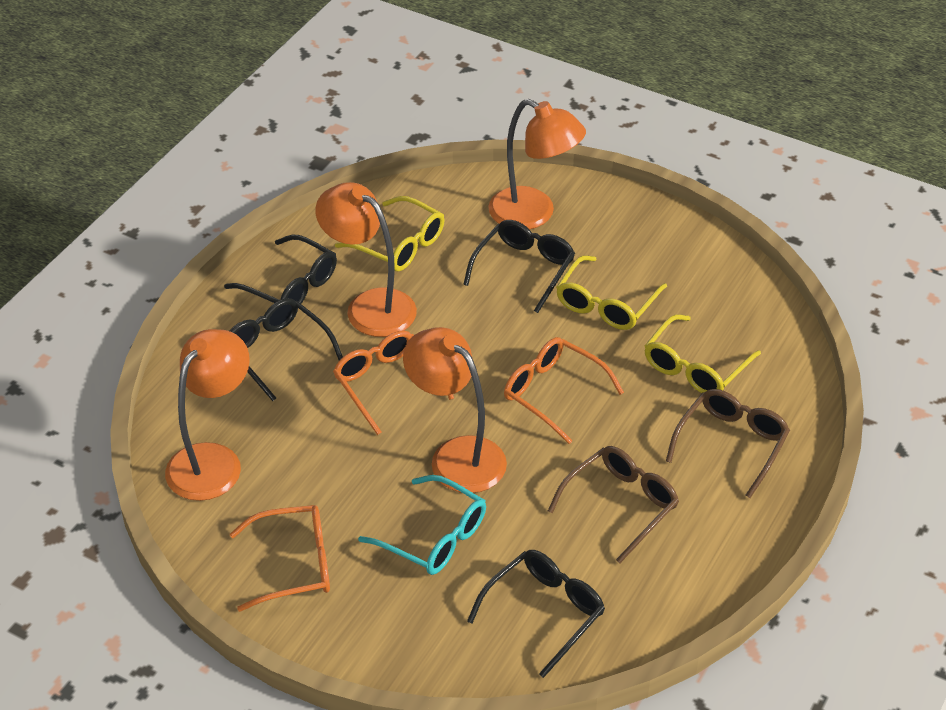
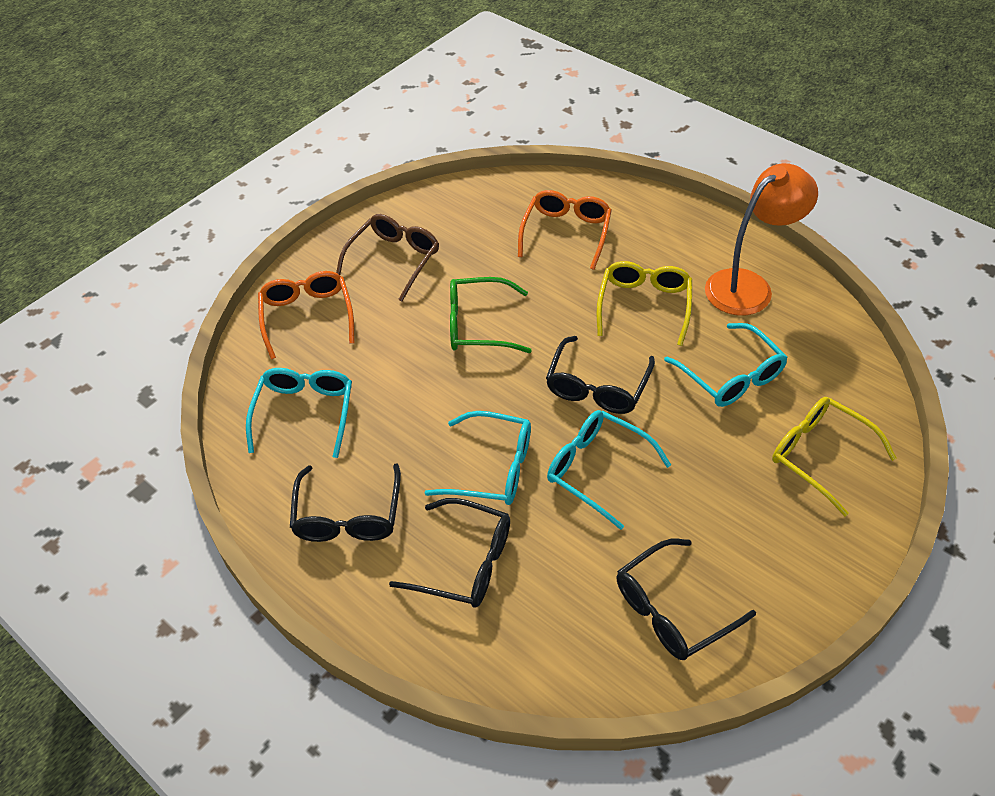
brown glasses: [548,446,679,563] [666,389,790,498] = 2 -> [336,214,439,301] = 1
green glasses: none = 0 -> [450,277,532,353] = 1
orange glasses: [230,505,330,612] [333,330,454,435] [504,337,624,444] = 3 -> [258,271,355,359] [518,190,612,270] = 2
orange lamp: [165,329,250,501] [315,182,417,337] [403,327,507,493] [488,99,586,230] = 4 -> [705,163,818,315] = 1
turquoise glasses: [358,475,486,575] = 1 -> [246,368,352,458] [425,411,531,505] [547,410,671,530] [664,323,788,407] = 4
yellow glasses: [335,196,445,272] [556,255,667,330] [645,314,761,393] = 3 -> [596,261,692,346] [772,397,897,516] = 2

